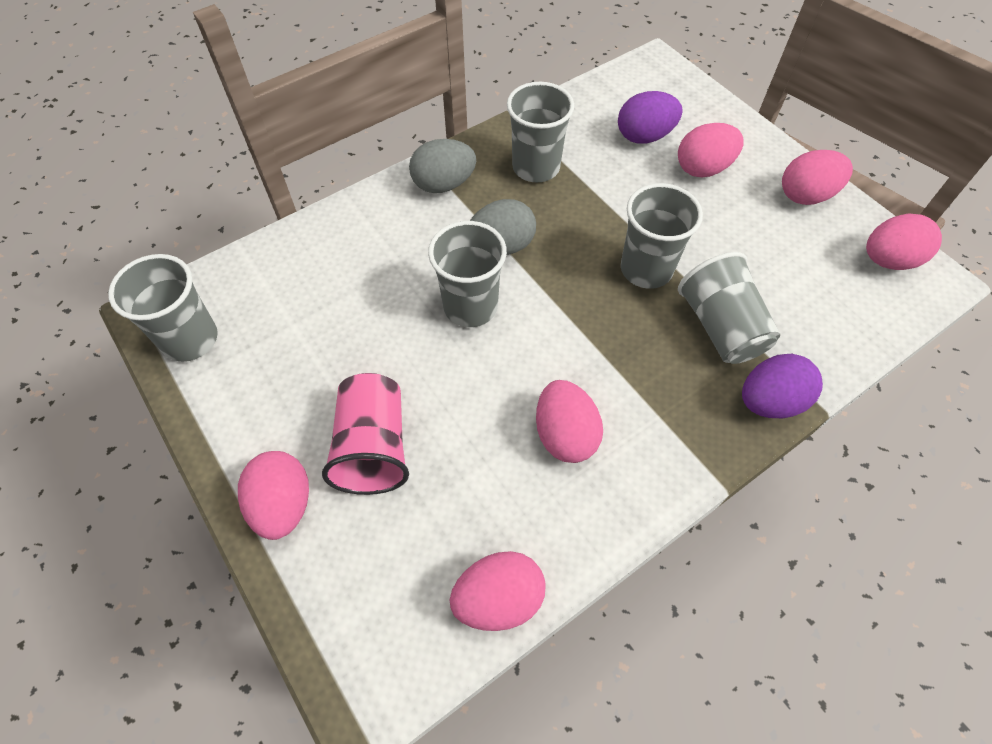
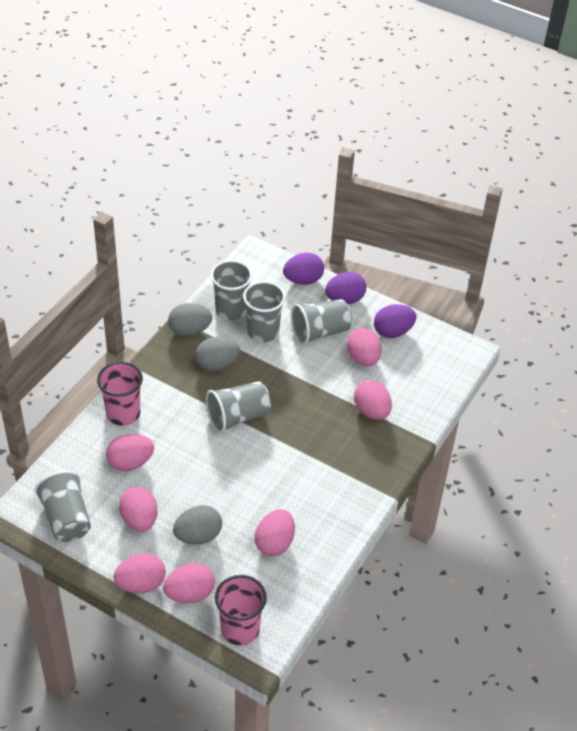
grey egg: [409,139,476,193] [470,199,536,255] = 2 -> [168,303,212,337] [173,505,222,544] [195,337,240,371] = 3
pink cup: [322,373,409,495] = 1 -> [97,361,143,426] [215,575,267,645] = 2
pink egg: [238,451,309,540] [450,551,546,631] [536,380,603,463] [678,123,744,177] [782,150,853,205] [866,214,942,270] = 6 -> [106,434,154,471] [114,553,166,593] [119,487,158,532] [163,563,215,603] [255,509,295,556] [347,328,382,366] [354,380,392,420] = 7
purple egg: [618,91,683,144] [742,354,823,418] = 2 -> [283,253,324,285] [325,272,366,304] [374,304,416,338] = 3

